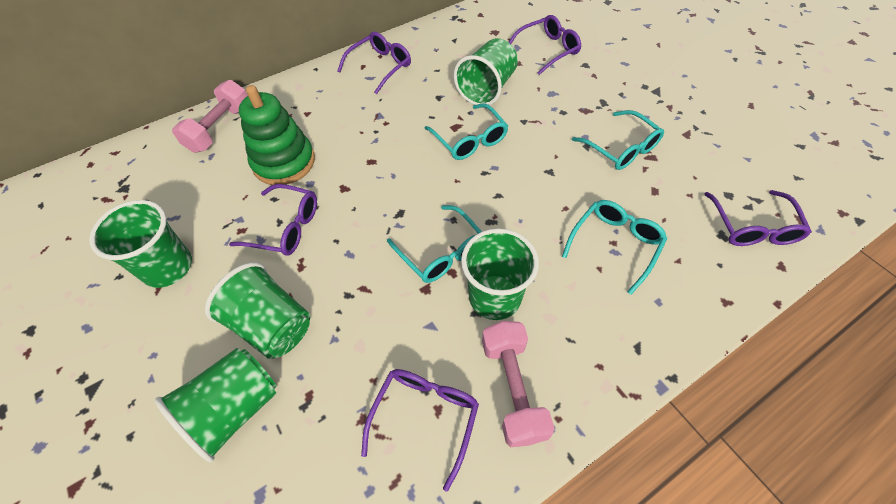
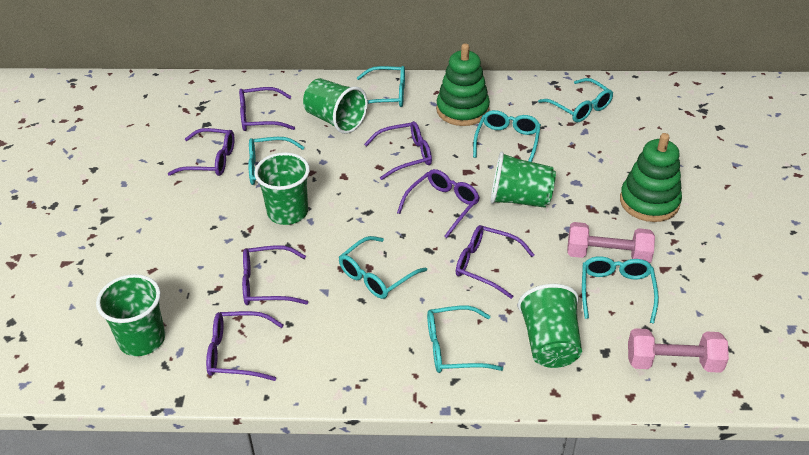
green stacking toy: [239,85,315,185] = 1 -> [436,43,490,126] [620,133,682,222] = 2
purple glasses: [229,184,317,256] [337,32,411,94] [361,369,479,492] [509,15,581,75] [704,190,812,246] = 5 -> [168,128,235,176] [206,311,284,381] [239,87,295,131] [242,245,308,305] [364,121,432,180] [397,169,480,238] [456,225,534,299] = 7
turquoise glasses: [387,205,482,283] [424,103,508,160] [562,200,667,295] [572,110,664,170] = 4 -> [248,137,305,185] [339,236,427,299] [357,66,405,107] [427,306,503,373] [473,110,541,162] [538,78,613,122] [582,256,659,324] = 7

